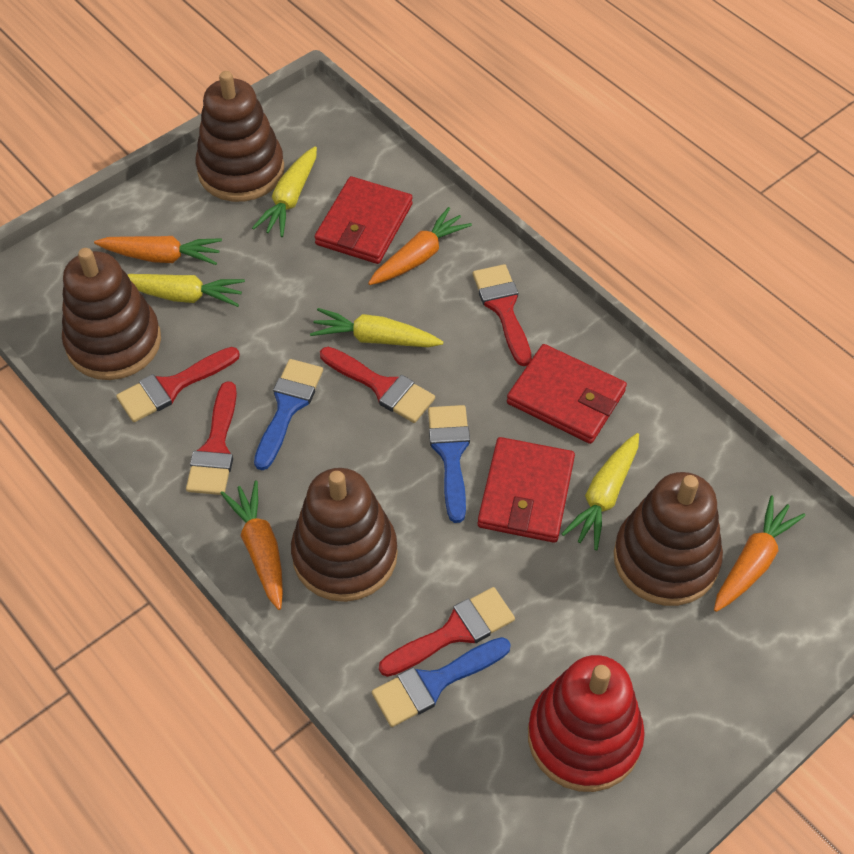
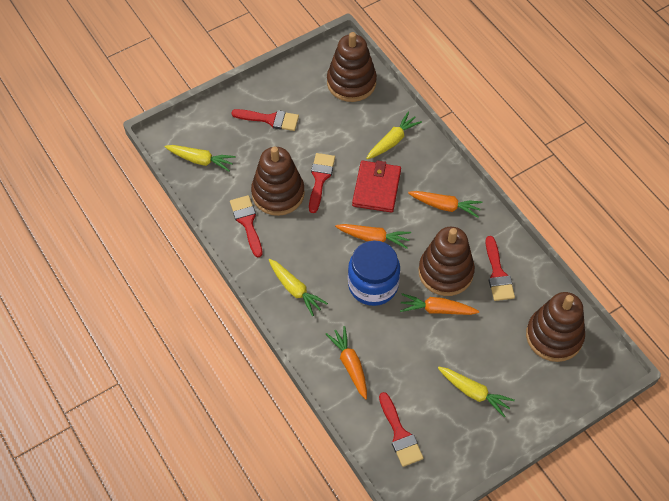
blue brush: [254,359,323,470] [372,637,511,727] [428,405,470,523] = 3 -> none = 0
blue jar: none = 0 -> [348,240,400,306] = 1
red stacking toy: [528,655,645,792] = 1 -> none = 0
red wallet: [315,176,413,264] [478,437,575,543] [507,344,627,444] = 3 -> [352,160,401,213] = 1

